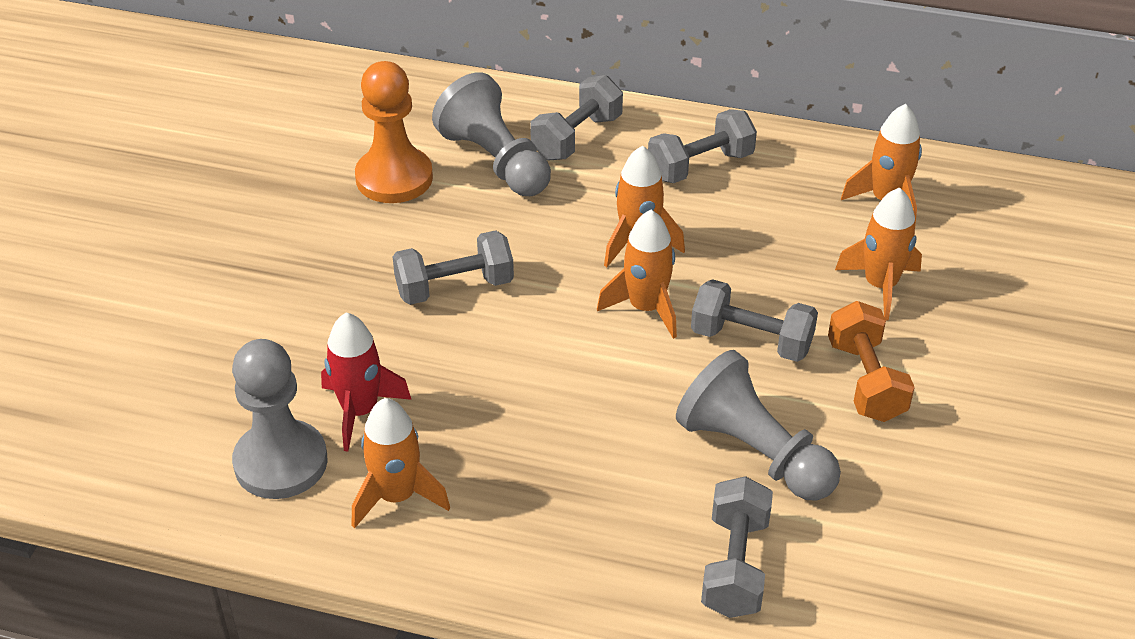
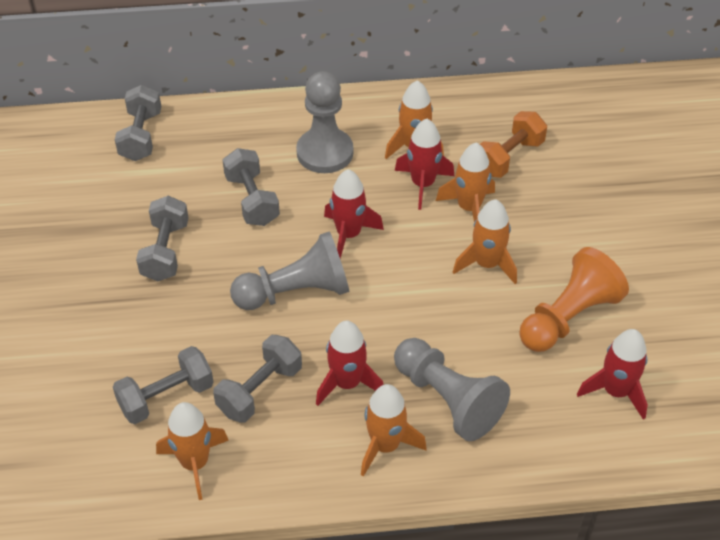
red rocket: [321,312,412,452] = 1 -> [316,320,384,406] [324,169,384,259] [395,119,454,210] [577,329,648,420] = 4

